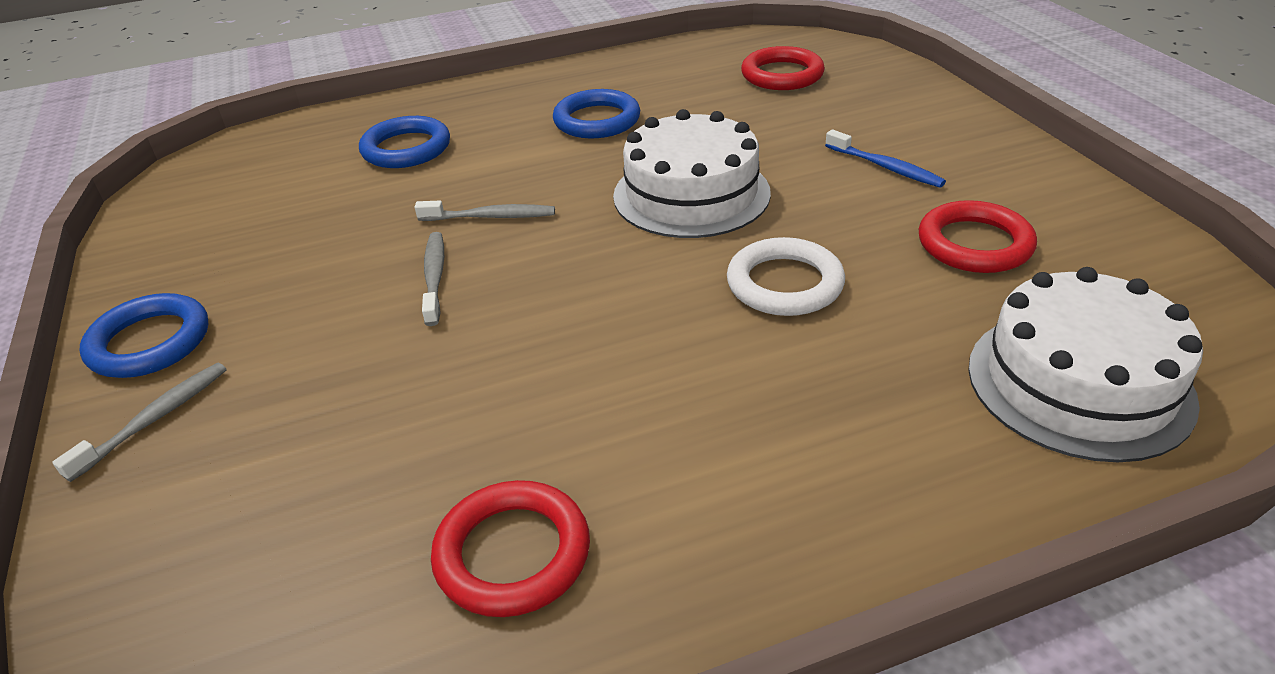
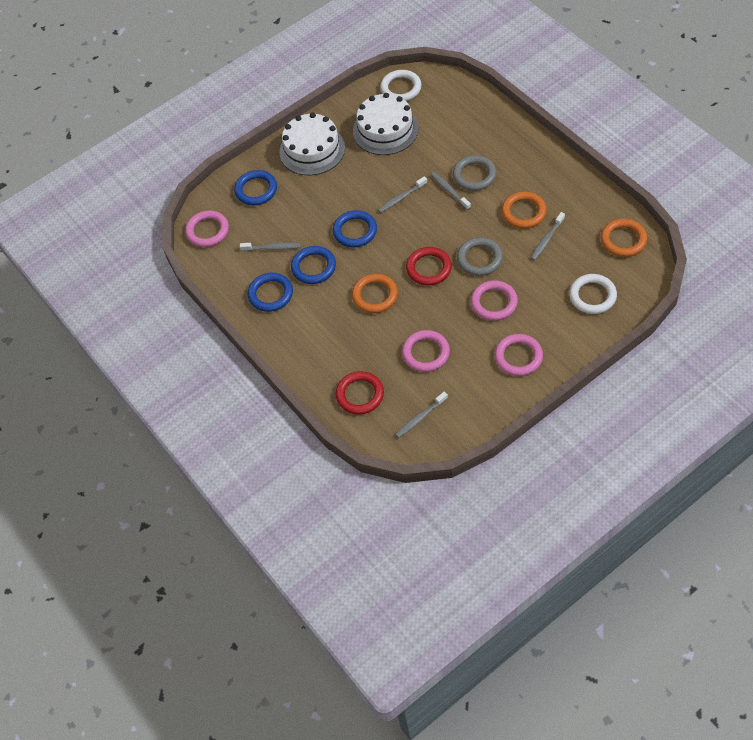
blue ring: [80,293,209,378] [359,116,450,168] [553,89,640,138] = 3 -> [234,170,277,205] [248,273,293,312] [291,246,336,284] [333,210,377,247] = 4
blue toothbrush: [825,130,946,188] = 1 -> none = 0
grey ring: none = 0 -> [453,155,497,191] [457,237,503,276] = 2
grey toothbrush: [52,363,226,482] [415,201,555,221] [422,232,444,326] = 3 -> [240,242,301,251] [378,176,427,213] [395,392,448,438] [430,172,471,210] [531,212,565,260] = 5
orange ring: none = 0 -> [352,274,398,313] [502,192,547,229] [601,219,647,257] = 3
pink ring: none = 0 -> [185,210,229,247] [402,330,450,372] [471,280,518,321] [494,334,543,376] = 4
red ring: [431,480,590,617] [741,46,825,90] [919,200,1037,273] = 3 -> [335,371,384,415] [406,247,452,286] = 2
white ring: [727,237,845,316] = 1 -> [380,70,421,101] [569,274,617,314] = 2

